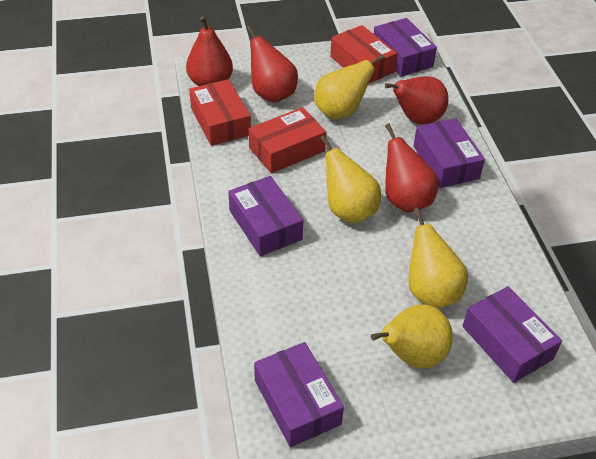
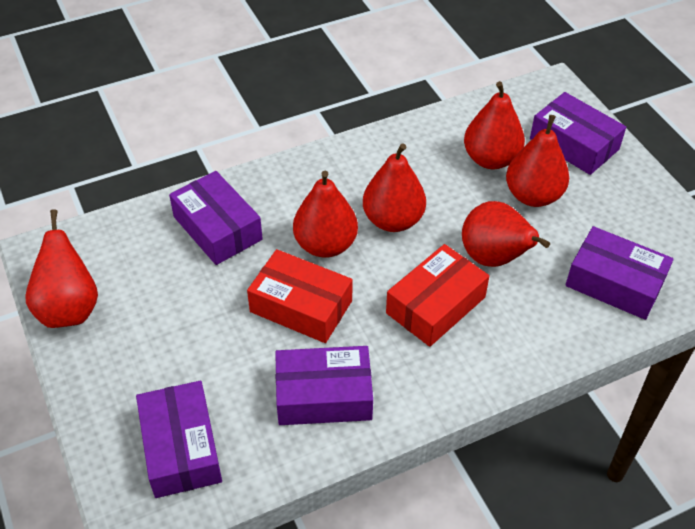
red box: [189,79,251,146] [249,107,326,173] [330,25,397,84] = 3 -> [247,249,353,343] [386,244,489,347] = 2
red pear: [186,16,233,86] [246,26,298,103] [385,76,449,125] [385,124,439,213] = 4 -> [25,209,98,328] [293,171,358,258] [363,143,426,232] [462,201,550,267] [464,81,525,169] [506,115,569,207] = 6
yellow pear: [314,54,385,119] [320,136,381,223] [371,304,453,368] [408,208,468,308] = 4 -> none = 0

